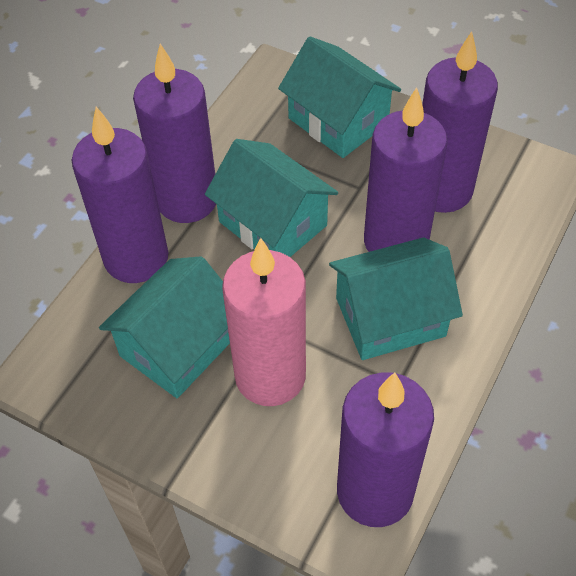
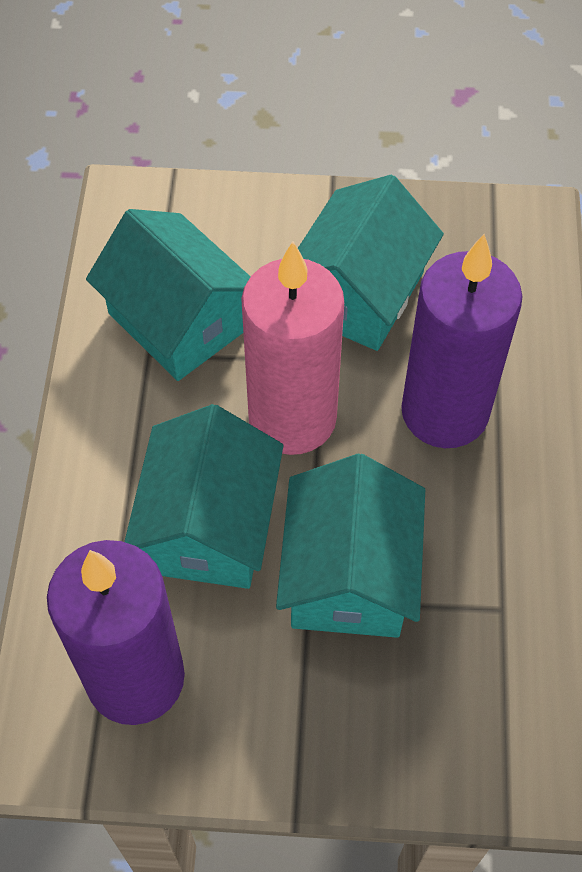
purple candle: [72,107,168,283] [133,44,216,223] [337,372,434,527] [364,87,447,252] [422,31,498,213] = 5 -> [47,540,185,725] [401,234,523,448] = 2

